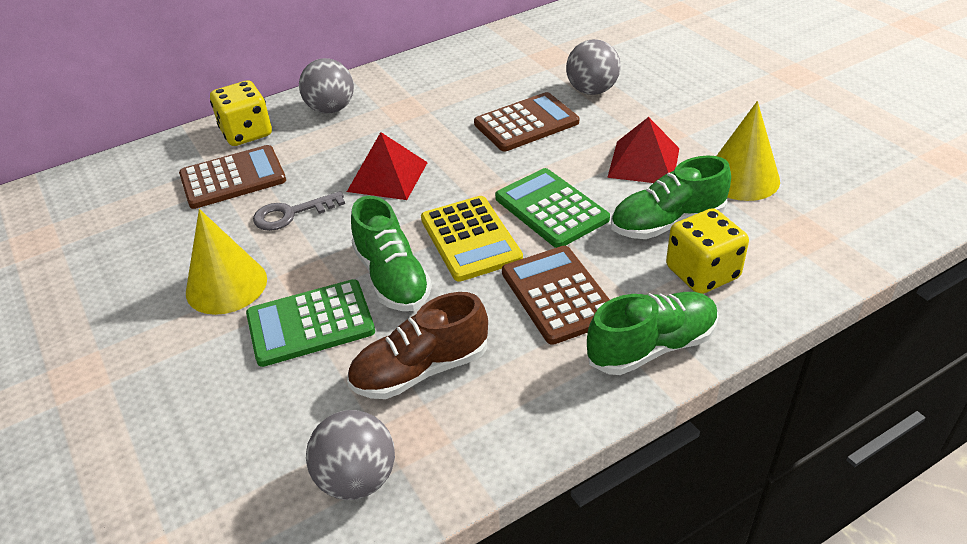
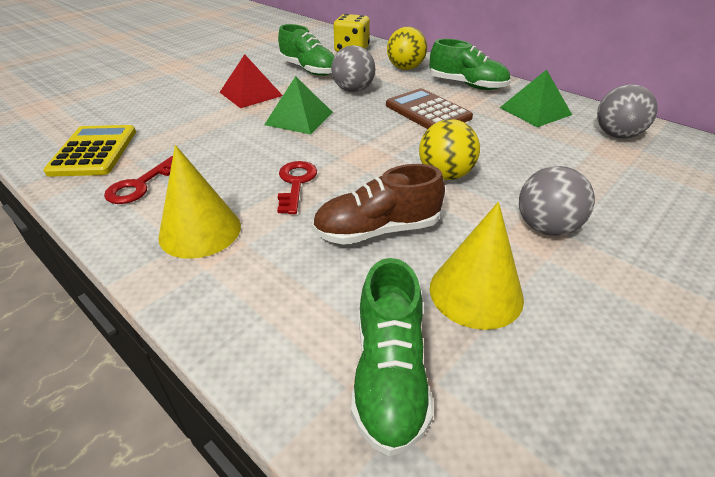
brown calculator: [179,145,286,209] [474,92,579,151] [502,246,610,345] = 3 -> [386,88,473,129] = 1
green calculator: [246,279,375,367] [495,168,610,248] = 2 -> none = 0
green pyramid: none = 0 -> [264,76,333,135] [500,70,572,127] = 2
grey key: [253,191,345,231] = 1 -> none = 0
red key: none = 0 -> [104,156,173,204] [277,161,317,214] = 2
red pyramid: [347,132,428,200] [607,117,679,183] = 2 -> [220,54,283,108] = 1
yellow ball: none = 0 -> [387,27,427,70] [419,119,480,180] = 2
yellow dice: [210,81,272,146] [666,208,749,294] = 2 -> [333,14,370,52] = 1

